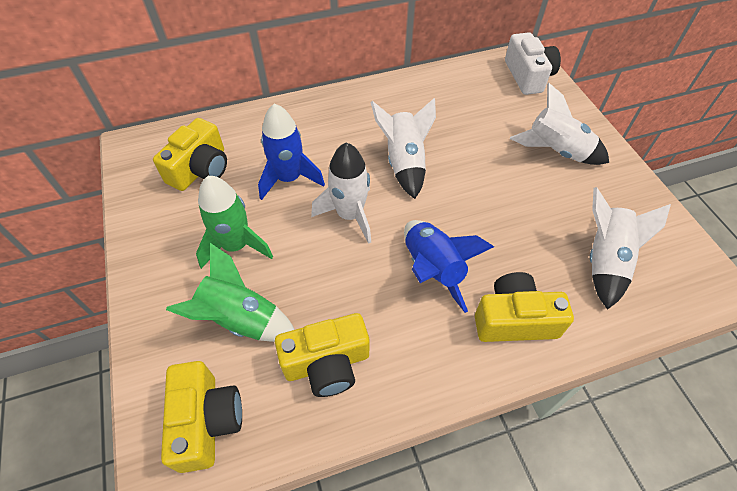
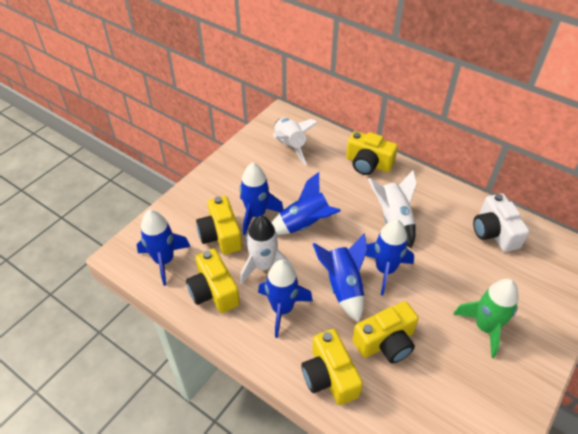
blue rocket: [258,104,325,200] [404,220,494,313] = 2 -> [137,210,191,286] [240,163,284,235] [258,260,313,338] [271,172,341,235] [313,233,368,322] [365,219,414,295] = 6
green rocket: [166,243,294,342] [196,176,273,269] = 2 -> [454,279,519,358] = 1
white rocket: [311,143,371,244] [371,98,436,199] [510,83,609,165] [590,187,671,310] = 4 -> [240,216,292,284] [273,118,319,165] [368,171,417,248] = 3
yellow camera: [153,118,227,191] [161,361,242,473] [275,313,369,397] [475,272,574,342] = 4 -> [186,249,240,313] [196,196,242,255] [301,329,363,405] [346,131,398,175] [352,301,419,363] = 5

